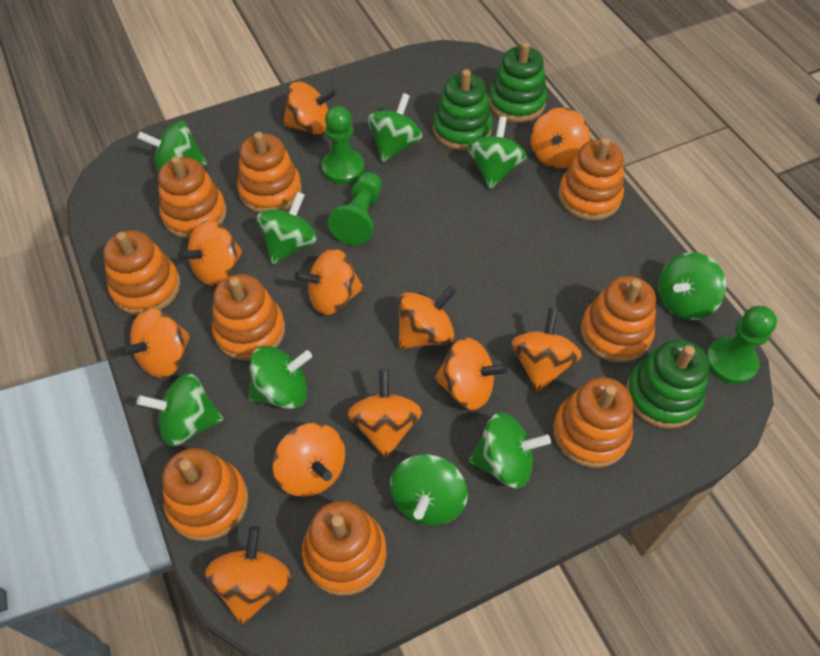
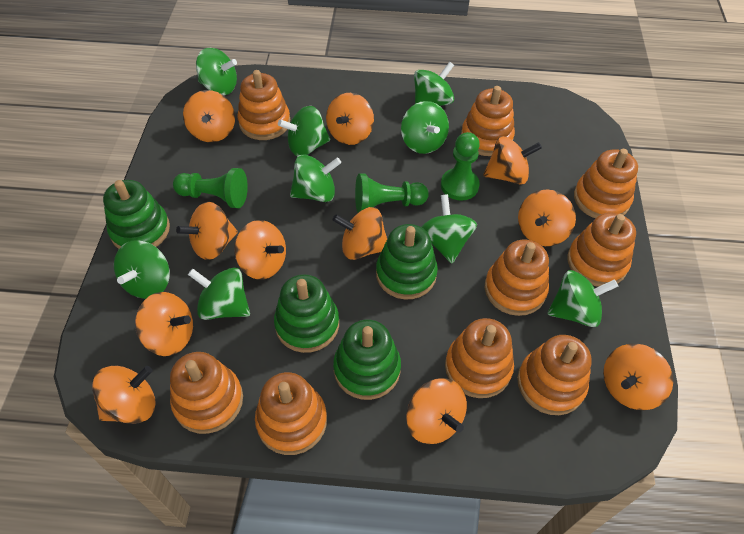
green stacking toy: [433,69,493,151] [488,42,547,122] [626,339,709,429] = 3 -> [103,180,170,249] [274,274,339,353] [333,320,401,400] [376,224,438,299] = 4

